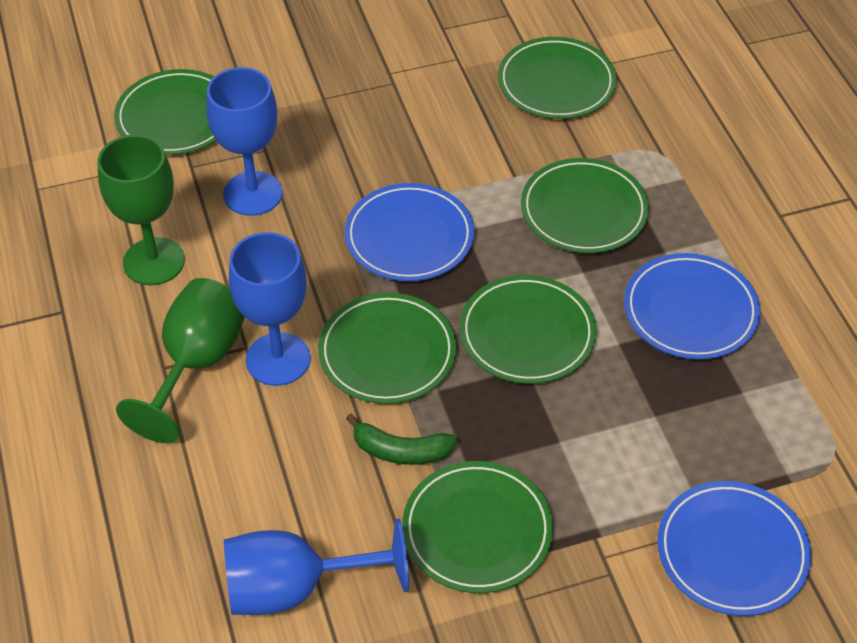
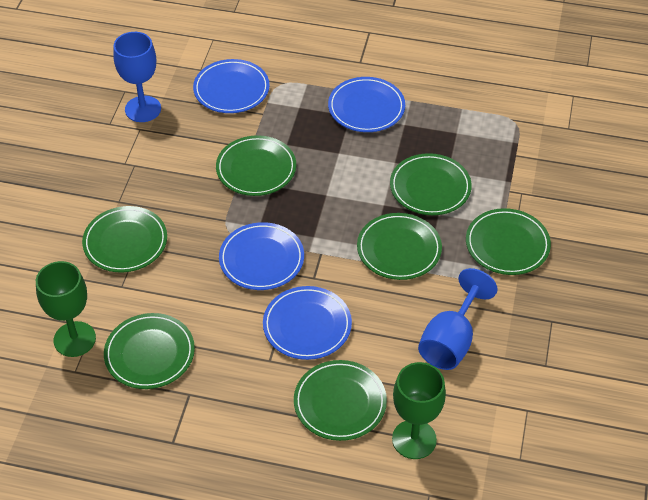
blue goblet: [206,67,283,216] [224,518,409,615] [229,232,311,386] = 3 -> [113,32,161,122] [418,268,498,370] = 2
blue plate: [344,183,474,281] [624,253,760,359] [657,481,811,616] = 3 -> [193,59,270,113] [219,222,304,290] [263,286,352,360] [328,77,405,132] = 4
green banana: [346,414,457,465] = 1 -> none = 0
green plate: [114,69,216,155] [318,293,456,404] [402,461,553,593] [459,275,596,384] [498,37,617,119] [521,158,649,253] = 6 -> [82,206,167,272] [104,313,195,389] [216,135,296,196] [294,360,387,441] [357,213,442,280] [390,153,472,215] [466,208,551,275] = 7

